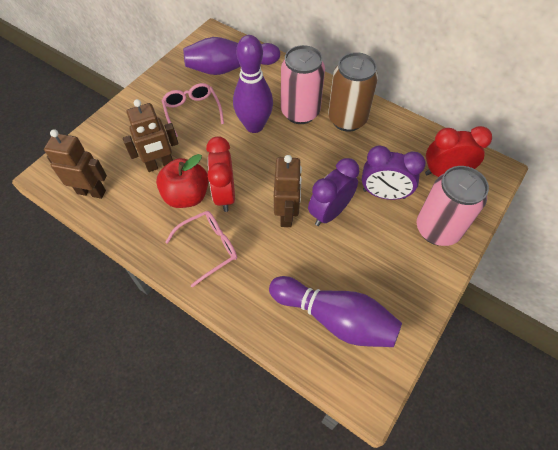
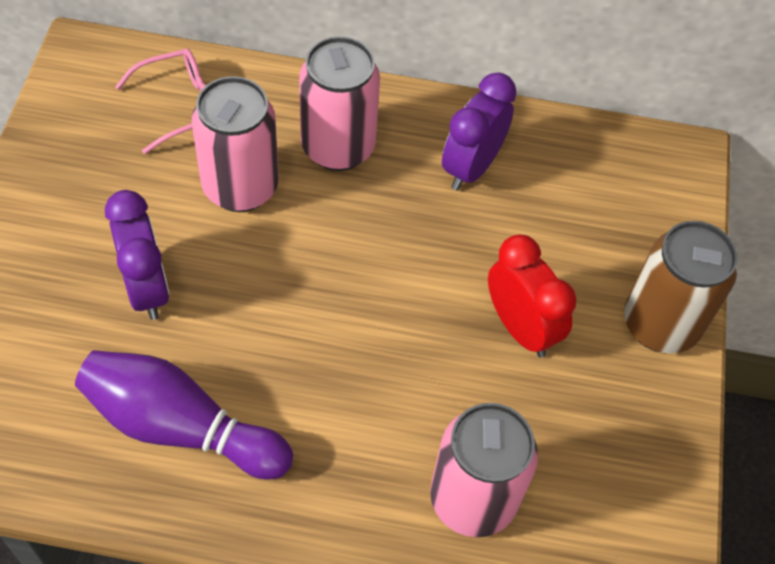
brown robot: [44,129,107,199] [123,99,178,172] [274,155,302,227] = 3 -> none = 0
pink can: [281,45,325,124] [416,166,489,246] = 2 -> [192,76,279,212] [299,36,380,171] [430,403,538,537] = 3
pink glasses: [162,83,224,137] [165,211,237,288] = 2 -> [115,48,206,154] = 1
purple bowling pin: [183,37,280,75] [233,35,273,133] [269,276,402,347] = 3 -> [75,350,293,480] = 1
red apple: [156,154,209,208] = 1 -> none = 0
red clock: [206,136,235,212] [425,126,492,177] = 2 -> [488,235,577,358] = 1

